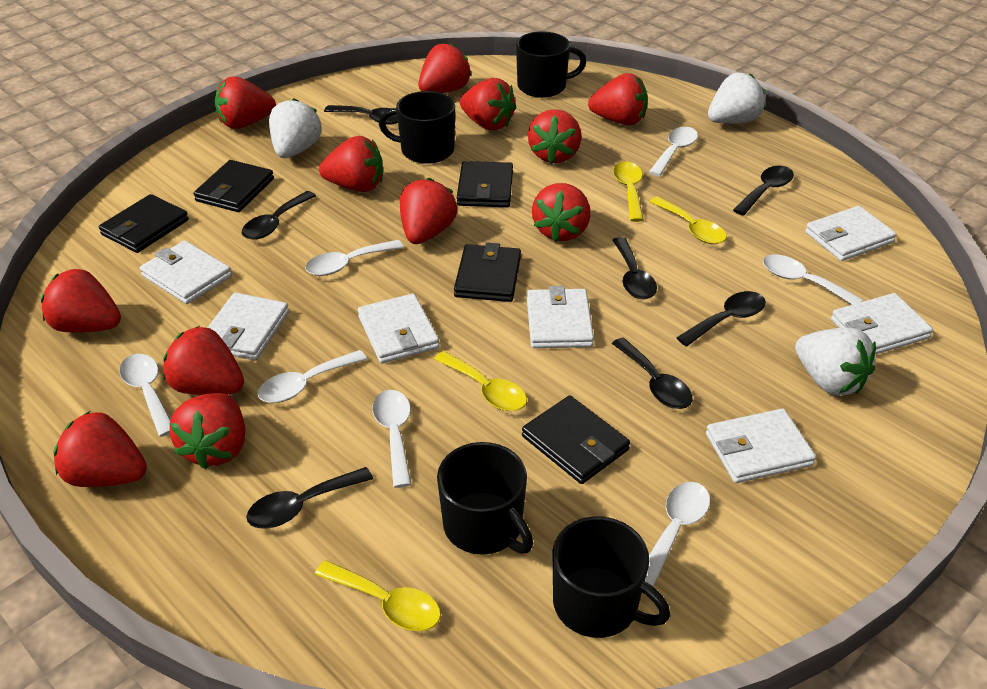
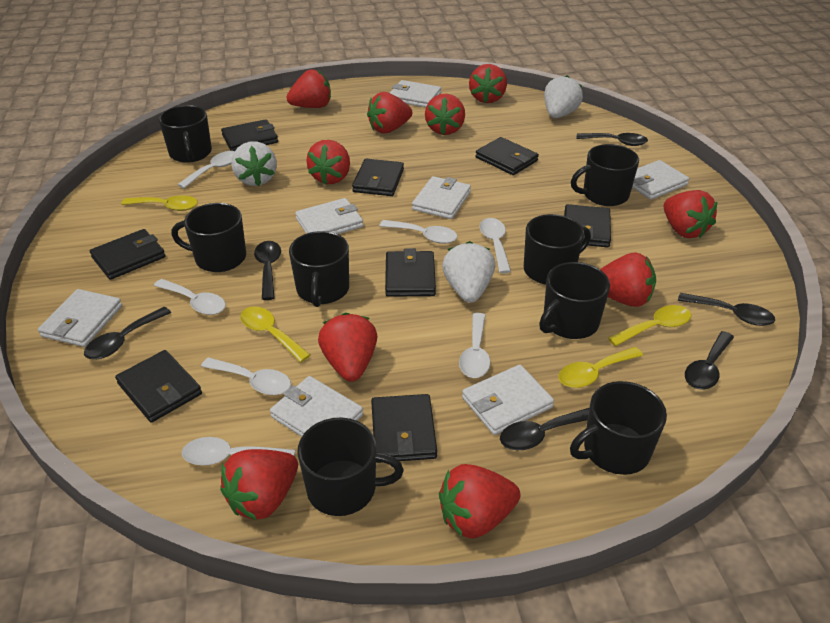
black mug: [379,91,455,164] [437,442,533,555] [516,31,586,98] [553,516,670,638] = 4 -> [159,105,212,163] [171,203,246,272] [289,231,349,307] [297,417,404,516] [524,214,591,285] [539,262,610,339] [570,381,667,475] [571,144,639,206] = 8
black spoon: [242,191,316,240] [246,467,373,529] [324,105,398,125] [612,338,692,409] [613,237,657,299] [676,291,766,347] [733,166,794,216] = 7 -> [84,307,171,359] [254,241,281,300] [500,408,589,450] [576,133,648,146] [678,293,775,326] [685,331,734,390] = 6
black wallet: [99,194,189,253] [194,160,274,212] [454,242,521,302] [457,161,513,207] [522,395,630,484] = 5 -> [90,229,166,280] [115,350,202,422] [221,119,278,151] [352,159,404,196] [371,394,437,463] [385,248,436,297] [475,137,539,175] [564,204,611,248] = 8
red strawberry: [41,269,121,332] [53,411,147,487] [163,326,244,395] [169,393,245,469] [215,76,276,129] [319,136,383,192] [400,178,457,244] [418,43,472,93] [460,78,517,130] [528,109,582,164] [532,183,590,242] [588,73,648,125] = 12 -> [220,449,298,520] [287,69,331,108] [306,140,350,184] [318,313,377,382] [367,92,412,133] [425,94,465,135] [439,464,520,539] [469,64,507,103] [600,253,656,307] [664,190,717,238] = 10

